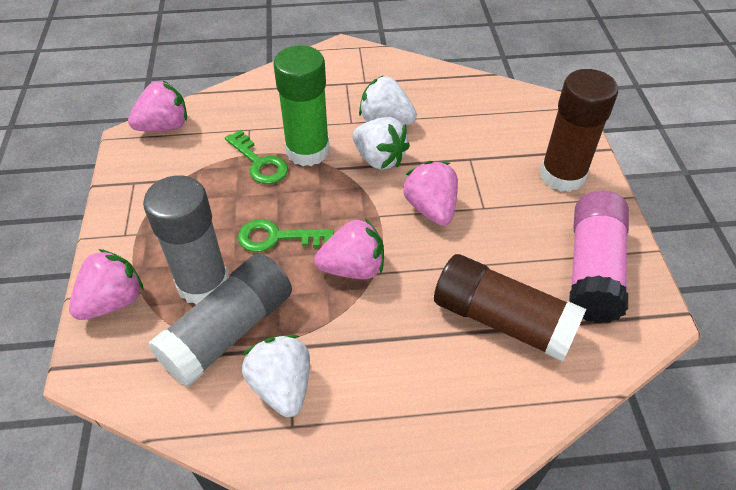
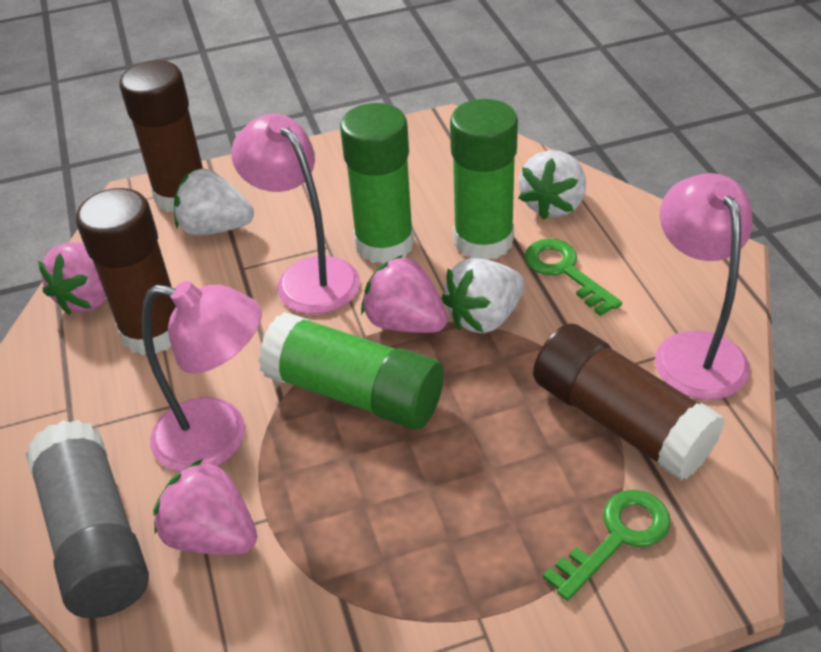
brown glue stick: [434,254,586,362] [540,69,618,192] = 2 -> [76,188,176,355] [120,60,203,212] [533,323,725,480] = 3
green glue stick: [273,45,329,166] = 1 -> [258,312,444,430] [340,103,414,264] [450,99,518,260] = 3
grey glue stick: [143,175,229,305] [149,253,292,387] = 2 -> [26,420,149,618] = 1
pink glue stick: [569,190,629,323] = 1 -> none = 0
pink lamp: none = 0 -> [142,281,262,472] [231,114,360,314] [655,173,752,400] = 3
pink strawberry: [69,249,144,320] [128,81,187,131] [314,218,384,279] [403,161,458,226] = 4 -> [38,242,107,315] [153,459,257,555] [361,255,448,333] = 3

